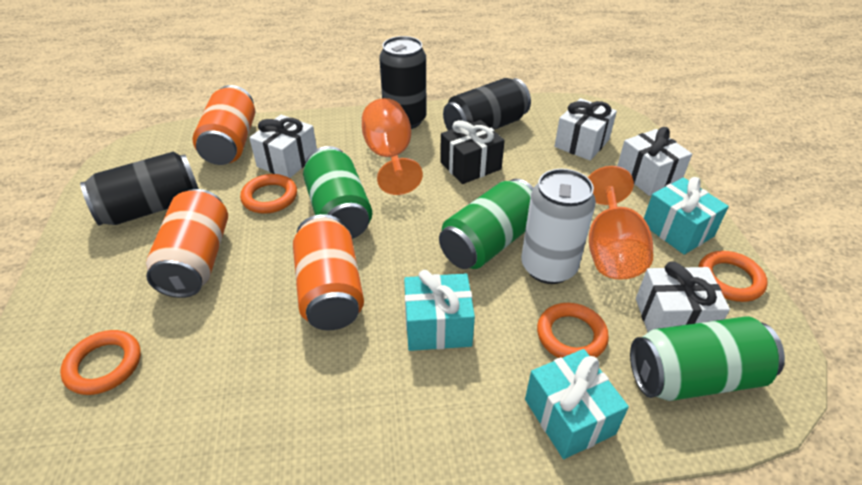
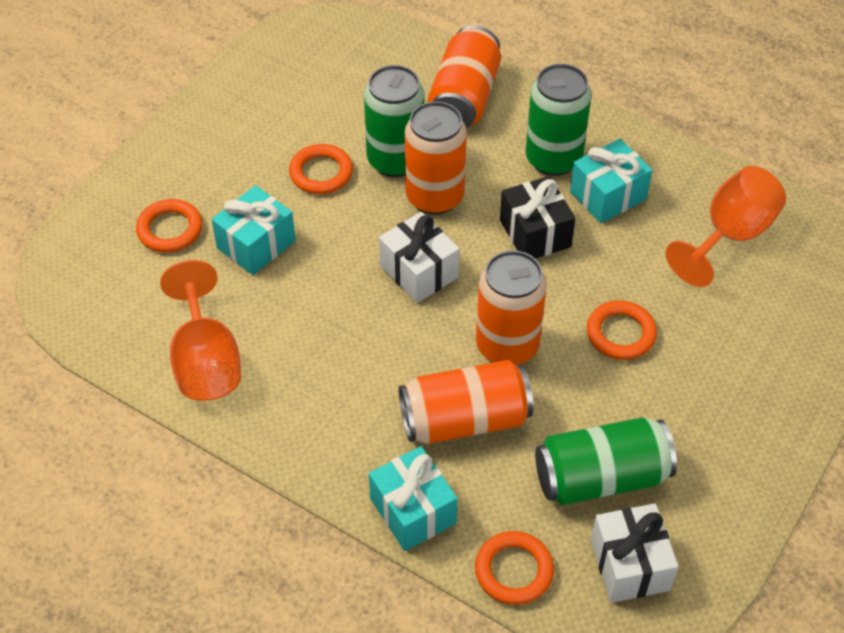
black can: [80,152,199,226] [379,36,426,129] [443,78,531,130] = 3 -> none = 0
orange can: [146,189,228,298] [192,85,255,165] [293,214,364,330] = 3 -> [399,360,533,444] [405,101,467,215] [428,25,501,128] [476,250,547,365] = 4
white can: [521,169,596,284] = 1 -> none = 0
white gift: [249,115,317,178] [554,98,617,161] [617,127,692,196] [636,261,730,332] = 4 -> [379,212,460,303] [591,503,679,603] = 2

